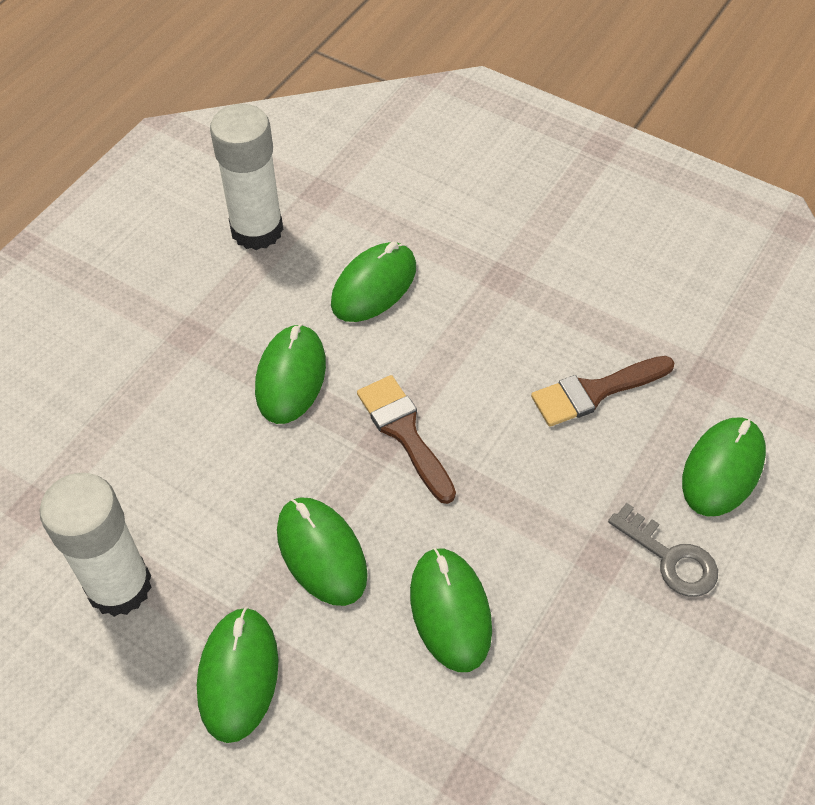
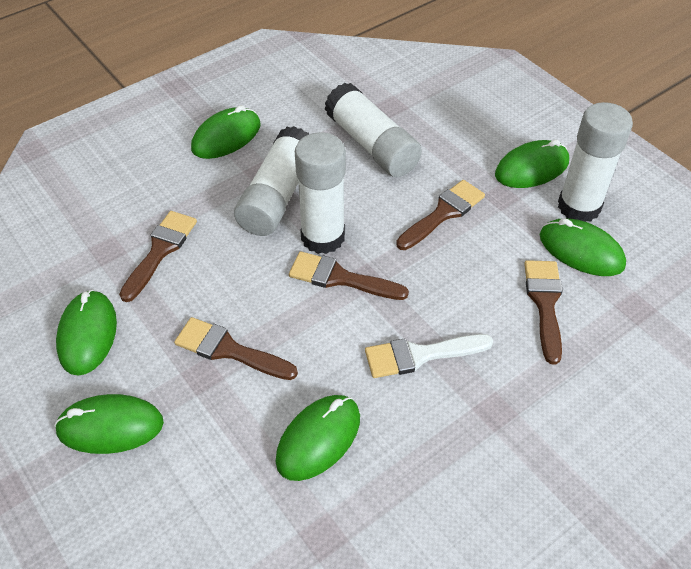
brown brush: [357,375,456,504] [531,356,675,427] = 2 -> [119,211,197,302] [174,317,298,380] [289,251,409,300] [396,180,485,250] [524,260,563,364] = 5
grey key: [608,503,718,597] = 1 -> none = 0
white brush: none = 0 -> [365,334,493,378] = 1
white glue stick: [40,473,152,617] [210,104,283,250] = 2 -> [234,126,309,236] [295,132,346,254] [325,83,422,177] [558,102,633,222] = 4

